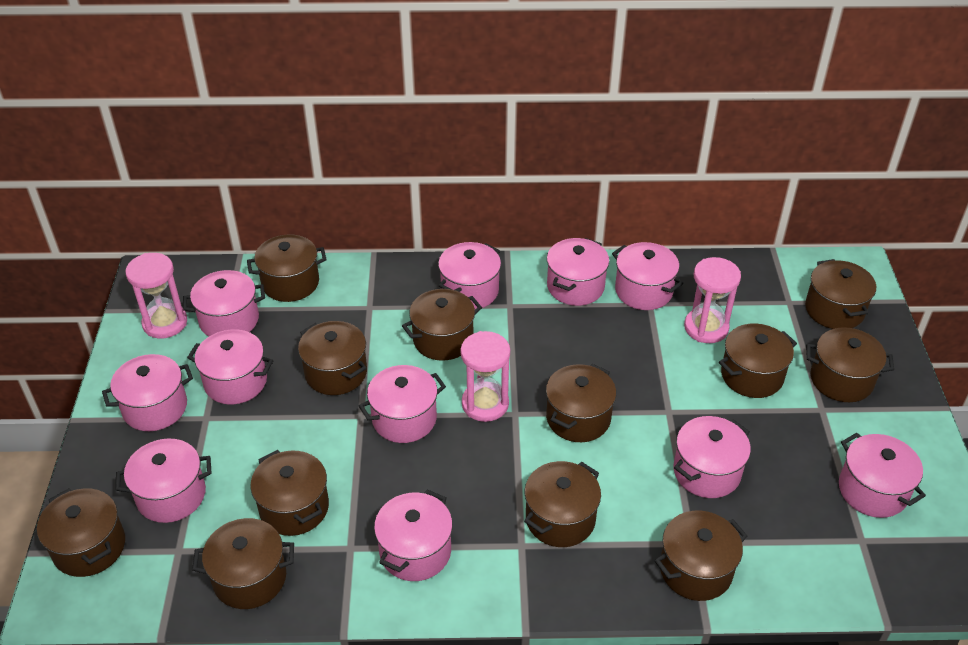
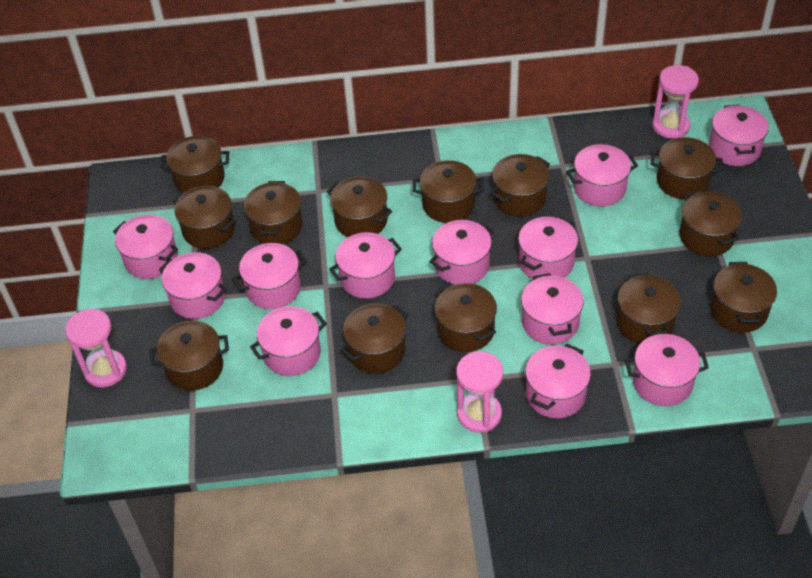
brown pot: [37,488,125,577] [192,518,294,609] [247,234,327,302] [251,450,329,536] [298,321,367,395] [402,289,482,361] [524,461,601,547] [546,364,616,442] [655,511,747,601] [719,323,797,398] [805,259,876,329] [806,327,894,402] = 12 -> [150,320,229,391] [160,136,229,192] [173,186,236,249] [244,181,303,244] [327,176,392,237] [340,303,409,373] [413,160,484,223] [435,283,497,352] [491,154,550,217] [616,273,681,344] [651,137,723,199] [679,190,742,256] [710,262,777,333] = 13
pink pot: [102,354,193,431] [116,438,212,523] [183,270,265,336] [187,329,274,404] [359,365,446,443] [374,490,453,581] [438,242,501,309] [547,238,609,306] [612,242,683,310] [673,416,751,498] [839,433,926,518] = 11 -> [113,215,178,279] [159,252,227,319] [232,243,307,309] [250,306,327,376] [329,232,402,299] [429,220,494,285] [518,217,578,279] [521,273,584,345] [525,344,591,418] [566,144,638,206] [625,334,709,406] [709,105,769,166] = 12

